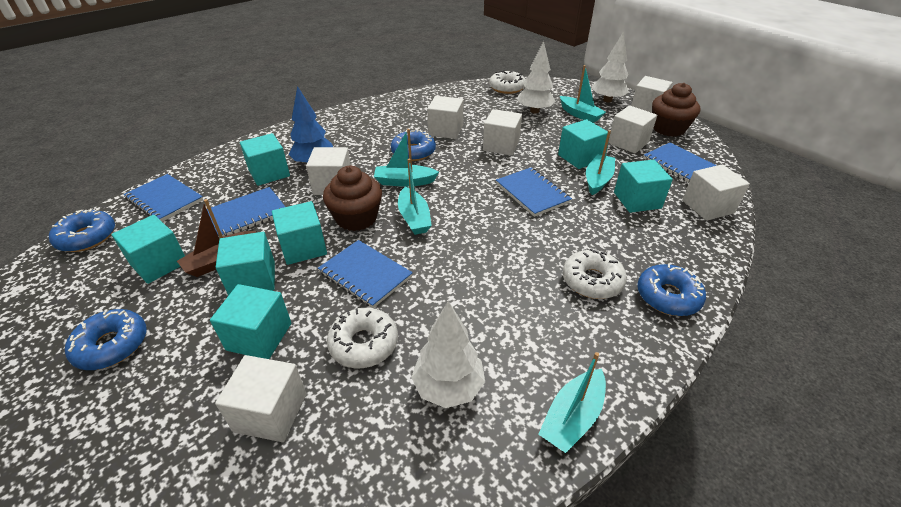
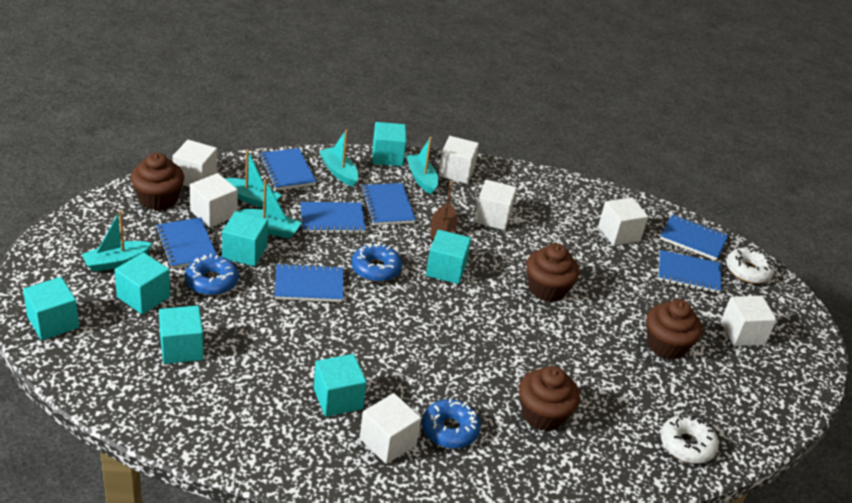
blue donut: [49,208,115,252] [65,309,147,370] [391,130,436,161] [637,263,706,316] = 4 -> [185,254,239,296] [351,243,402,282] [422,399,481,449] = 3
blue notebook: [124,174,203,222] [207,187,285,238] [318,240,413,308] [496,167,572,217] [643,143,717,183] = 5 -> [155,218,217,269] [259,148,317,190] [275,263,343,302] [300,202,366,234] [361,183,416,225] [658,250,721,294] [660,214,728,261] = 7
blue tree: [289,86,333,162] = 1 -> none = 0
brown cupcake: [323,166,382,231] [652,83,701,137] = 2 -> [131,153,184,211] [519,366,580,431] [526,243,580,302] [646,299,702,360] = 4
white donut: [327,308,398,368] [489,70,525,94] [563,248,627,299] = 3 -> [660,415,719,464] [726,247,775,284] = 2
white tree: [411,301,485,408] [517,41,556,113] [591,31,629,102] = 3 -> none = 0

